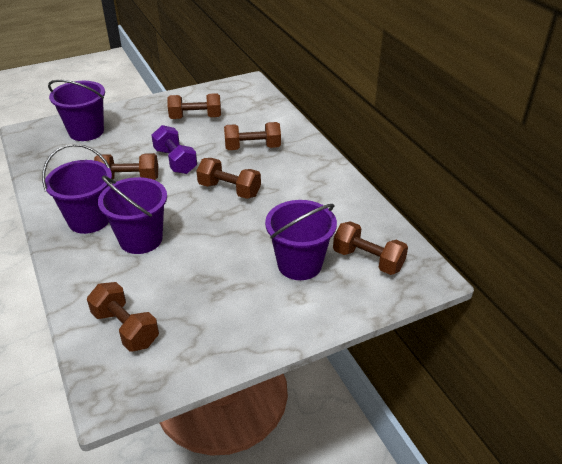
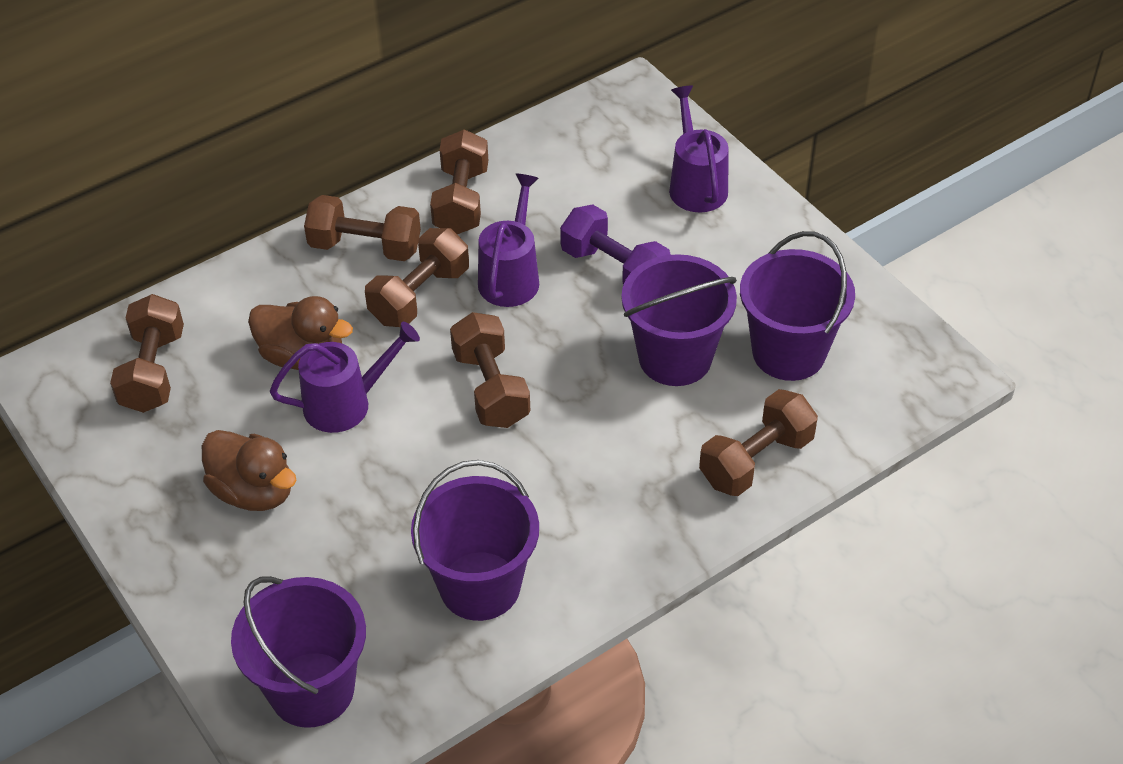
brown duck: none = 0 -> [202,430,297,511] [248,296,353,370] = 2
purple watering can: none = 0 -> [270,322,420,433] [478,174,539,307] [669,85,729,212] = 3

